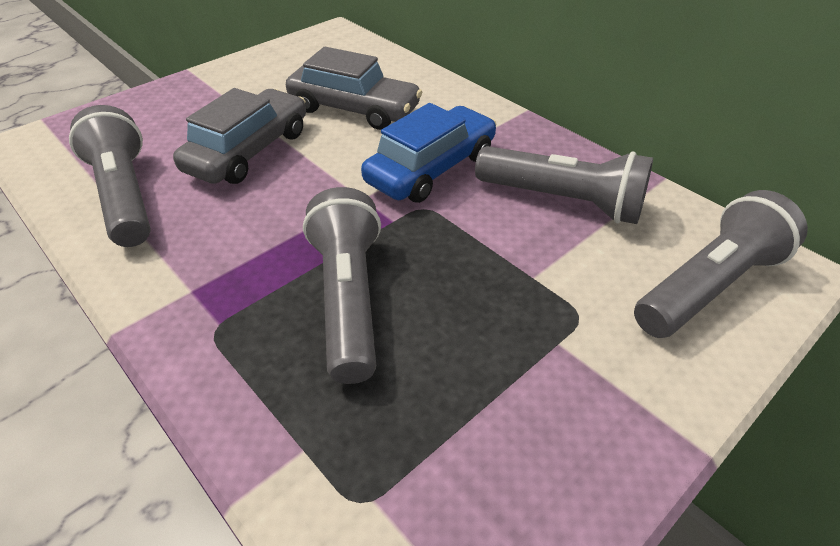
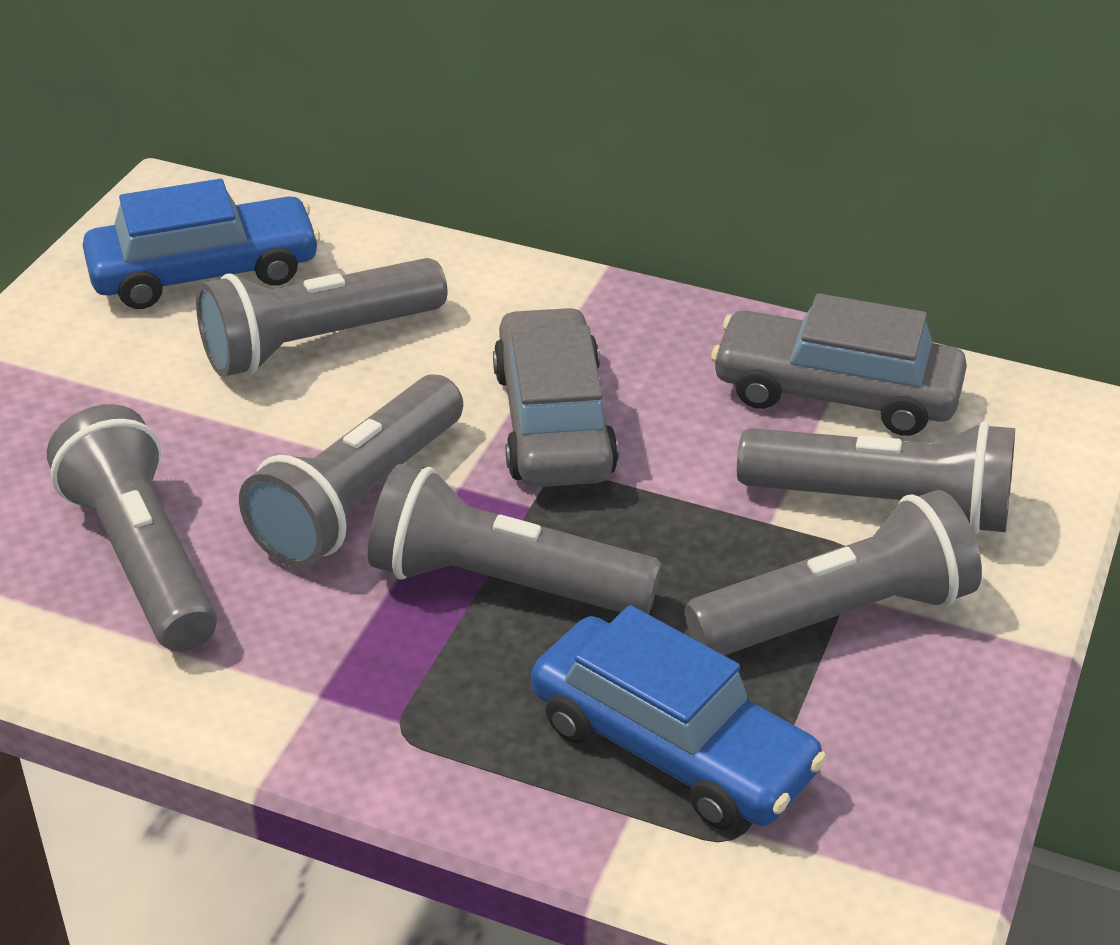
blue car: [361,103,497,203] = 1 -> [83,179,320,309] [531,605,827,830] = 2
grey flashlight: [69,105,151,247] [303,187,381,384] [475,146,653,224] [634,190,808,338] = 4 -> [47,404,217,652] [196,258,447,377] [239,375,463,568] [368,464,662,614] [685,490,982,655] [737,421,1015,534] = 6

